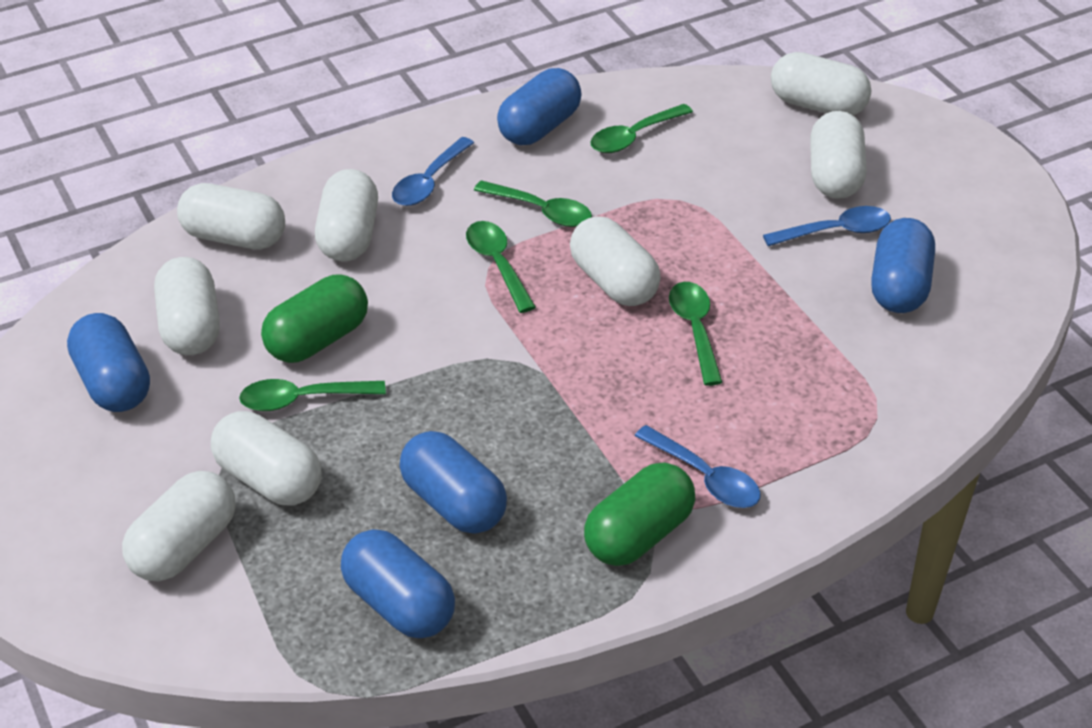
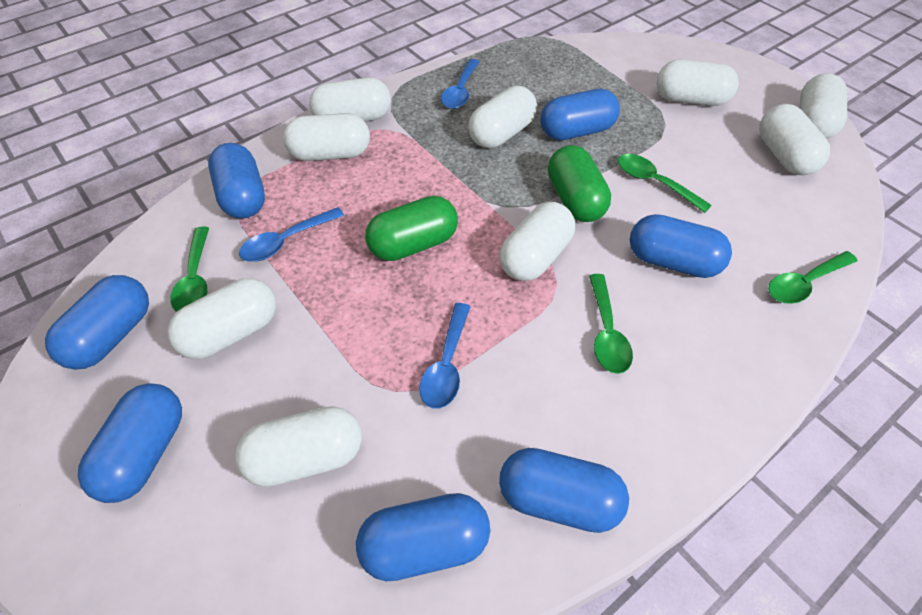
blue capsule: [67,313,150,412] [341,529,455,638] [399,431,507,534] [497,68,582,145] [871,218,935,313] = 5 -> [45,275,149,370] [78,383,182,503] [208,143,265,219] [356,493,490,581] [499,448,629,533] [540,89,620,141] [630,214,732,278] = 7
green spoon: [239,379,386,411] [466,221,536,313] [474,180,592,227] [590,104,693,153] [669,282,723,386] = 5 -> [170,226,209,312] [589,274,633,374] [618,154,712,213] [768,251,858,304] = 4
white capsule: [122,471,236,581] [154,257,220,355] [177,183,285,249] [211,411,321,506] [315,169,378,261] [570,216,661,306] [771,52,871,116] [810,111,867,199] = 8 -> [167,278,276,359] [235,406,362,487] [283,113,370,161] [309,77,391,122] [469,86,537,148] [499,202,575,281] [656,59,739,106] [759,104,830,175] [800,73,847,139] = 9

